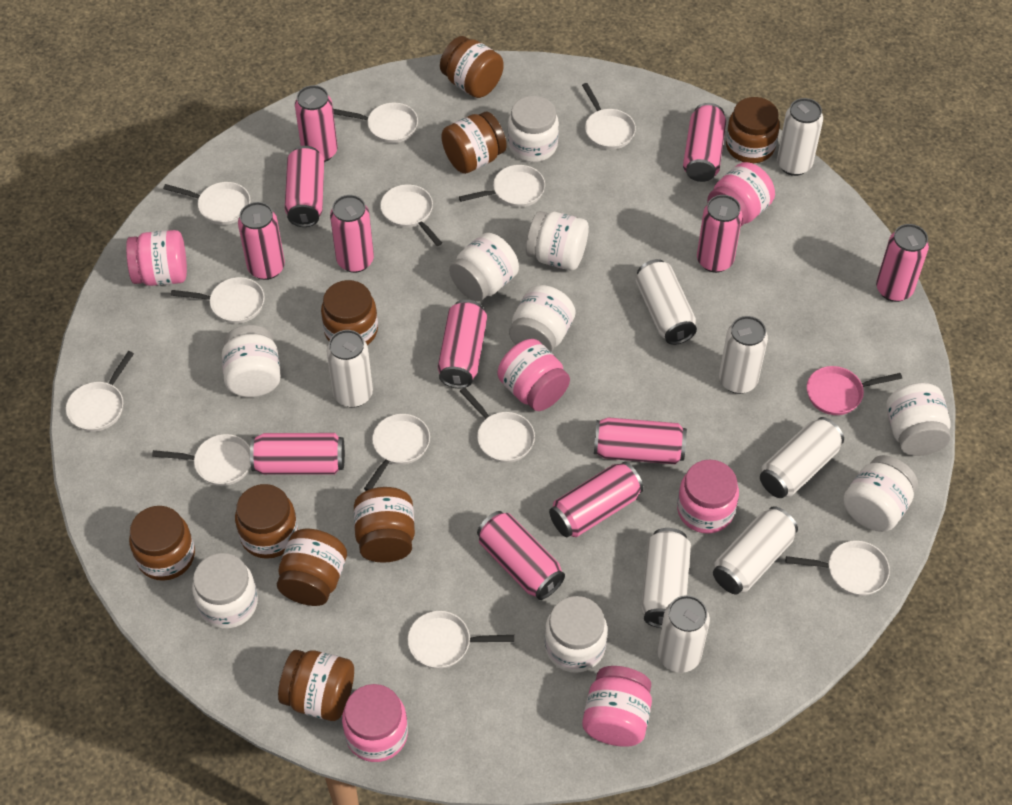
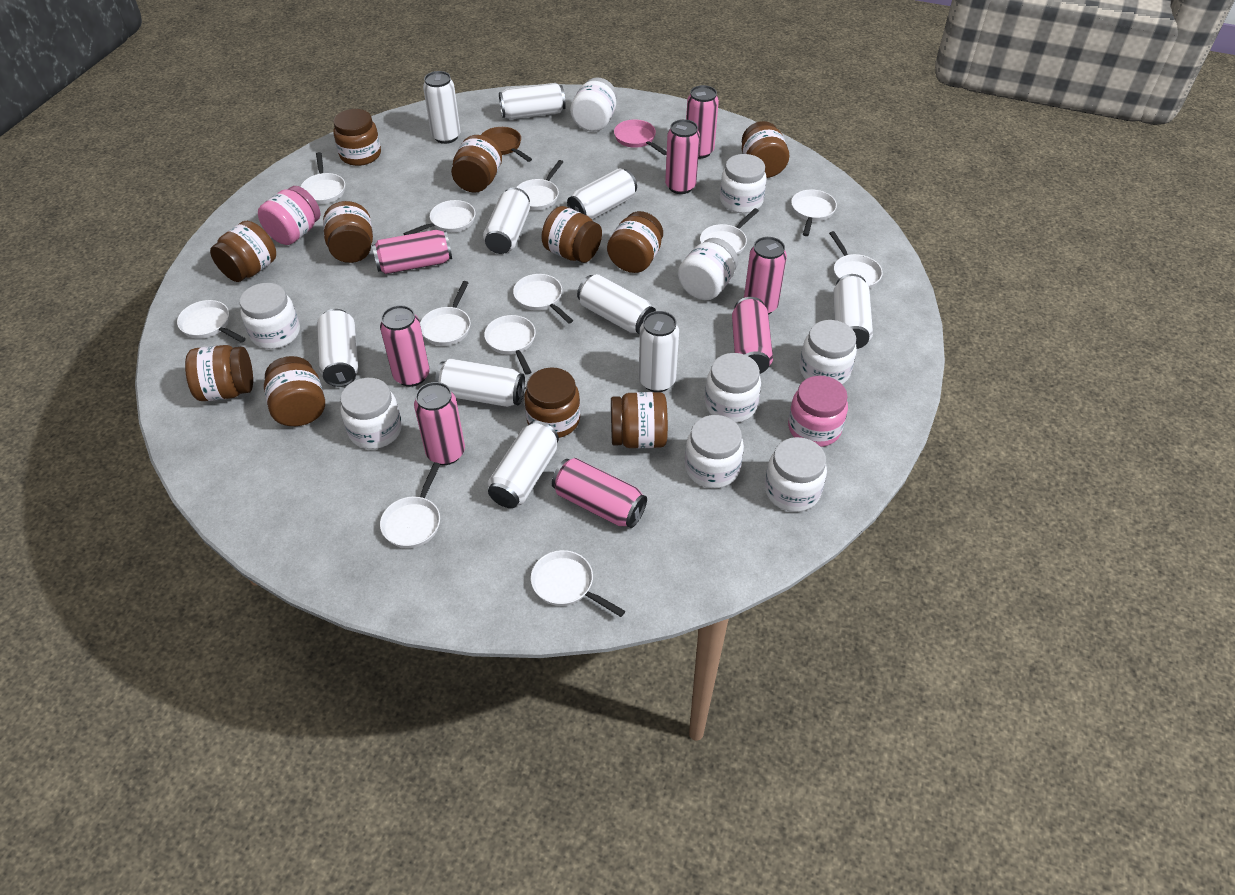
brown jar: [129,506,195,581] [235,484,298,559] [277,529,347,606] [278,650,354,721] [321,280,378,345] [354,487,415,563] [440,36,504,98] [441,112,506,174] [726,97,780,163] = 9 -> [185,345,253,401] [210,221,276,282] [264,356,325,426] [323,201,373,263] [333,109,381,166] [451,135,502,193] [524,368,580,438] [541,206,602,263] [607,211,663,273] [611,392,668,448] [742,121,789,178] = 11
brown pan: none = 0 -> [481,127,532,162] = 1
pink can: [238,202,285,280] [250,433,345,475] [285,146,324,227] [295,85,338,162] [330,195,374,273] [438,300,487,388] [477,511,565,600] [549,462,644,537] [594,417,687,464] [683,103,726,182] [697,195,742,273] [876,224,929,302] = 12 -> [372,230,452,274] [380,305,430,387] [414,382,465,465] [552,458,647,528] [665,119,700,194] [686,85,719,159] [732,297,773,374] [744,237,787,315] = 8
pink jar: [126,230,187,286] [342,684,408,762] [498,339,570,411] [582,666,652,747] [677,460,739,534] [707,162,775,226] = 6 -> [258,186,320,245] [788,376,848,447] = 2
white can: [326,330,373,408] [636,259,697,345] [641,528,691,628] [658,595,710,673] [713,506,798,594] [719,316,768,394] [760,417,844,498] [777,98,823,176] = 8 -> [317,309,358,387] [423,71,461,144] [435,358,525,407] [483,187,530,254] [488,421,559,508] [499,83,566,119] [567,168,637,220] [577,274,656,335] [639,311,679,392] [833,274,873,349] = 10

